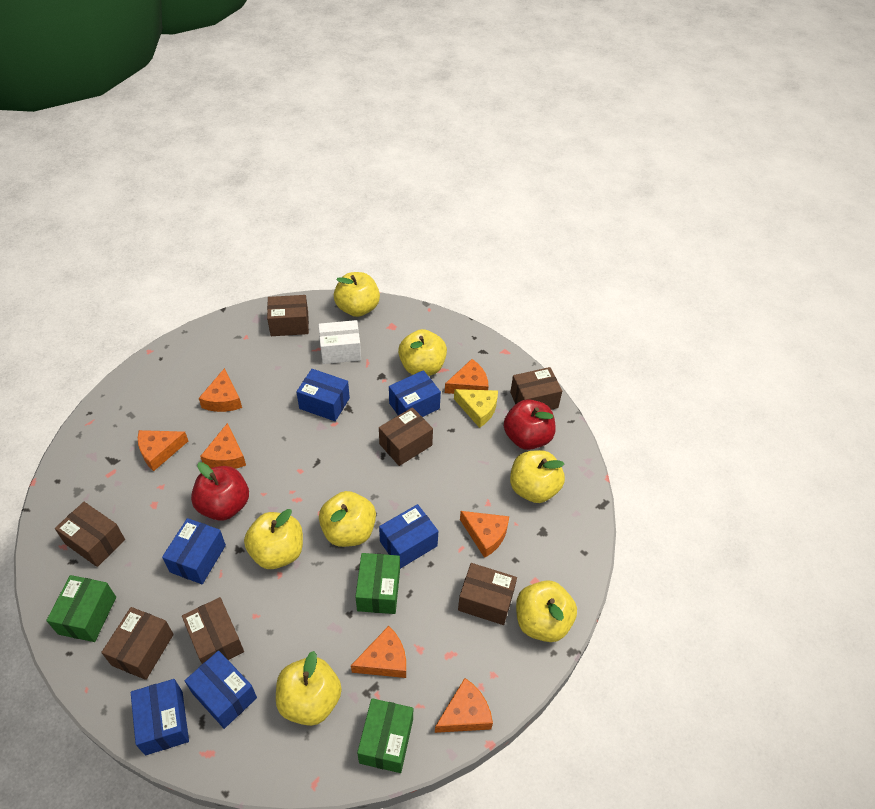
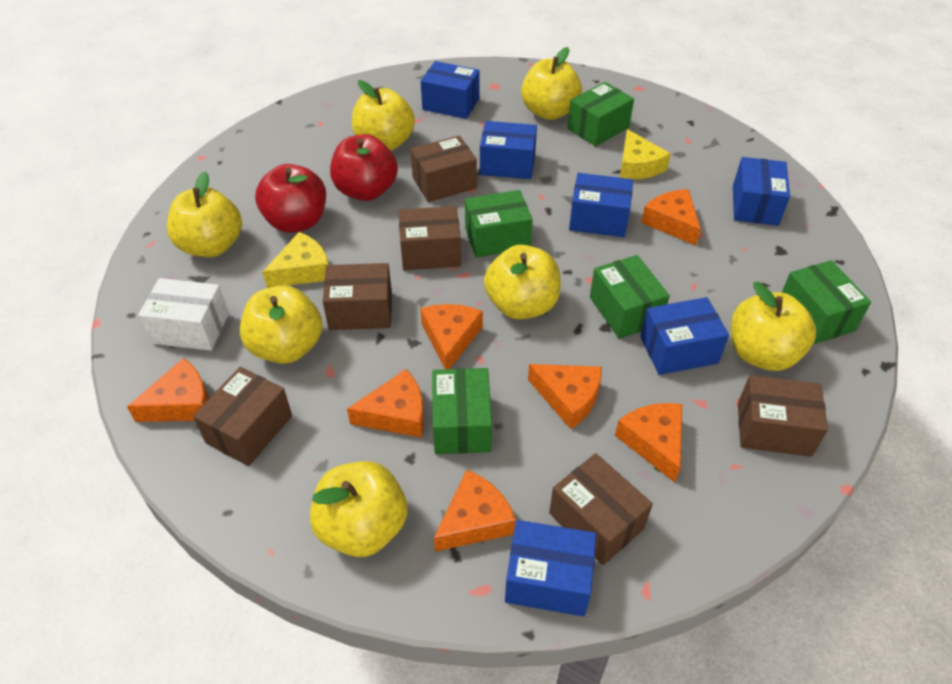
brown box: [55,502,125,567] [101,607,174,680] [182,597,244,664] [267,295,309,336] [379,407,433,466] [458,563,517,625] [510,367,562,410] = 7 -> [193,367,292,466] [323,263,392,330] [398,206,461,270] [411,135,477,202] [549,453,653,565] [738,375,828,457] = 6
green box: [46,575,116,642] [355,553,400,614] [357,698,413,773] = 3 -> [432,368,492,454] [465,190,533,258] [568,82,634,147] [590,255,670,339] [782,260,871,344] = 5
yellow cheese: [454,389,498,428] = 1 -> [263,232,329,288] [620,129,671,180] = 2

